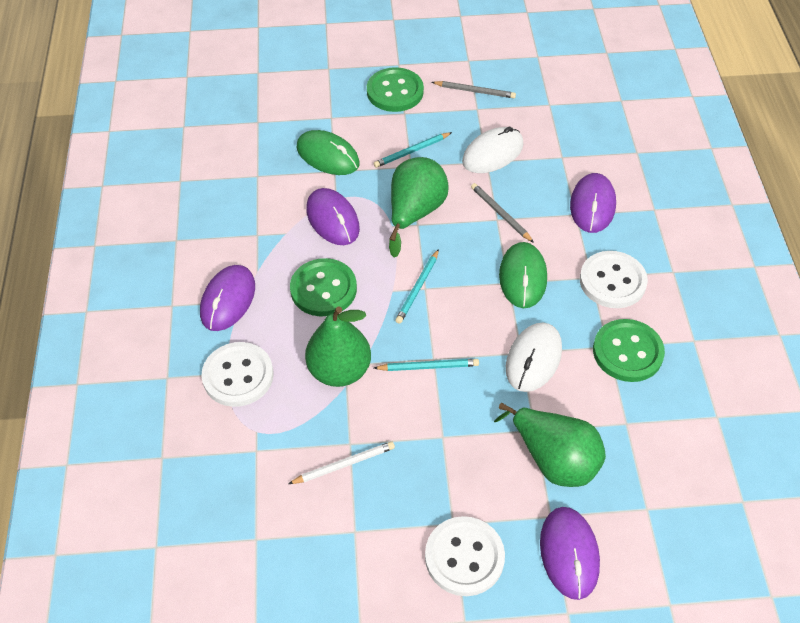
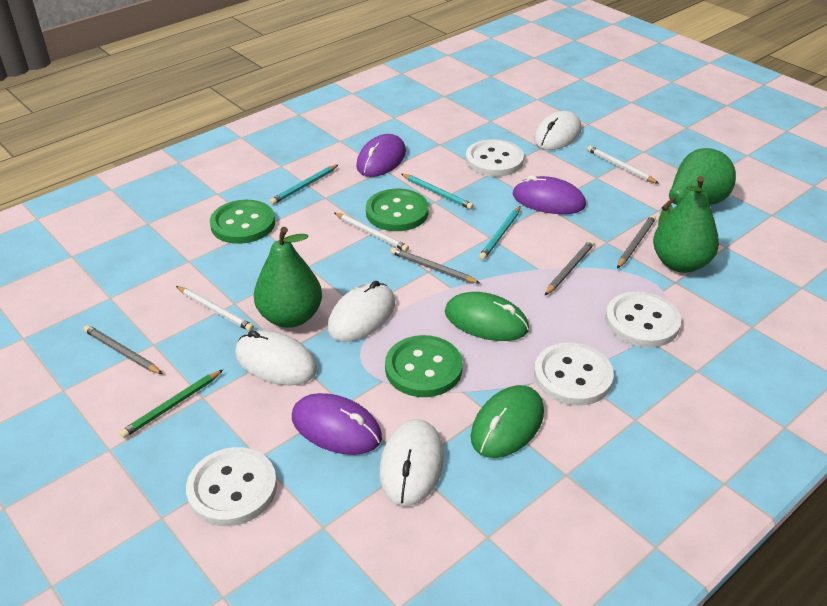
green pencil: none = 0 -> [119,370,223,438] = 1
grey pencil: [432,81,516,98] [471,183,534,243] = 2 -> [84,325,163,374] [390,247,481,284] [545,240,594,295] [617,215,656,269] = 4
purple mouse: [200,265,255,331] [306,188,360,245] [540,507,600,600] [570,173,616,233] = 4 -> [292,393,382,455] [356,134,406,177] [513,175,586,214] = 3
white button: [201,342,273,407] [425,516,505,596] [580,251,648,308] = 3 -> [186,447,277,526] [466,139,524,177] [534,342,614,406] [605,291,681,347] = 4
white mouse: [462,127,524,173] [506,322,562,392] = 2 -> [235,330,317,385] [328,281,395,341] [379,419,444,506] [534,111,581,150] = 4
white pencil: [288,441,395,484] = 1 -> [176,286,254,331] [334,213,409,252] [587,146,659,184] = 3

